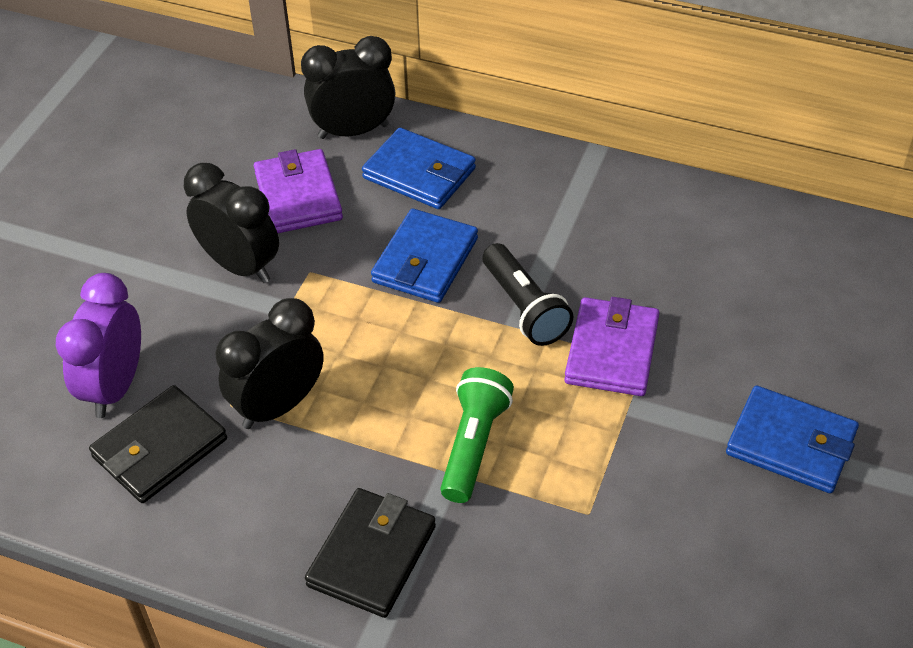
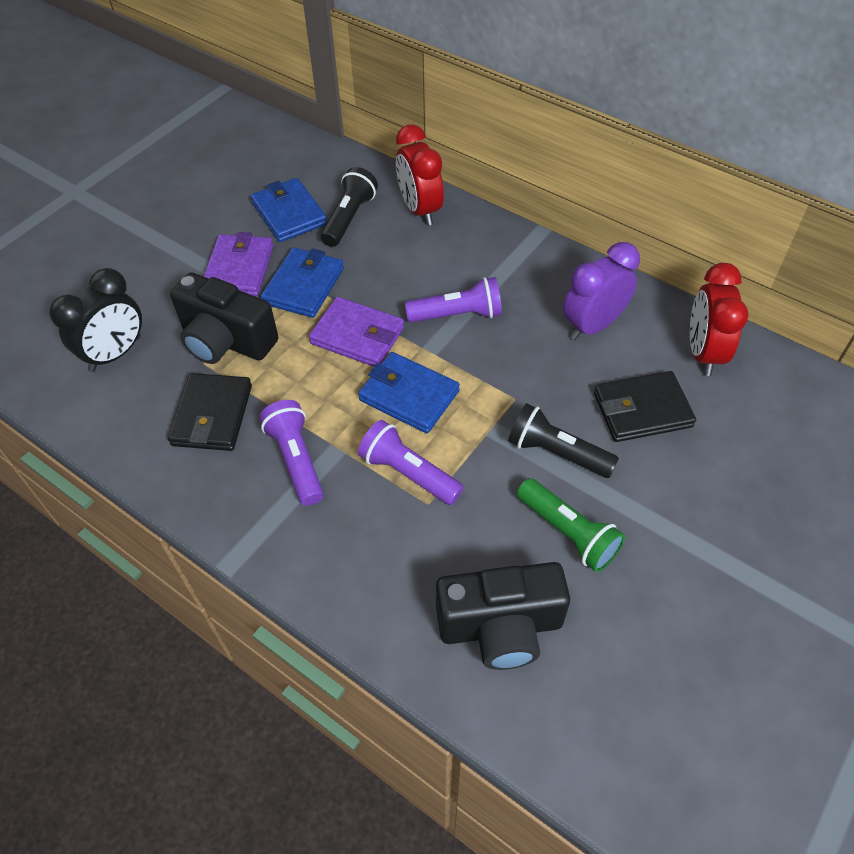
black camera: none = 0 -> [170,272,278,364] [436,562,570,670] = 2
black clock: [184,163,279,283] [216,298,324,429] [301,36,395,139] = 3 -> [49,268,142,372] = 1
black flashlight: [483,243,574,346] = 1 -> [321,167,378,247] [508,403,619,478] = 2
purple flashlight: none = 0 -> [260,400,324,506] [358,420,464,505] [405,277,502,322] = 3
red clock: none = 0 -> [396,124,444,226] [690,263,749,376] = 2

